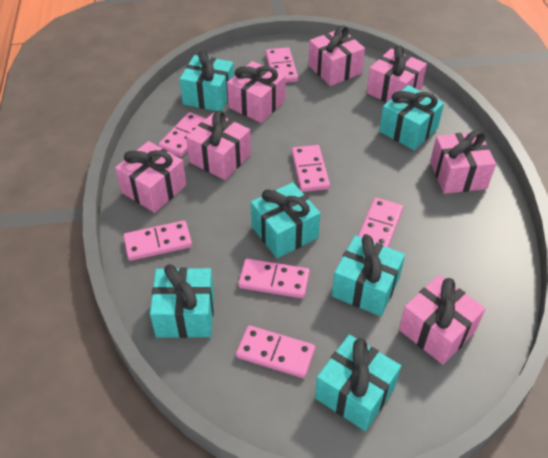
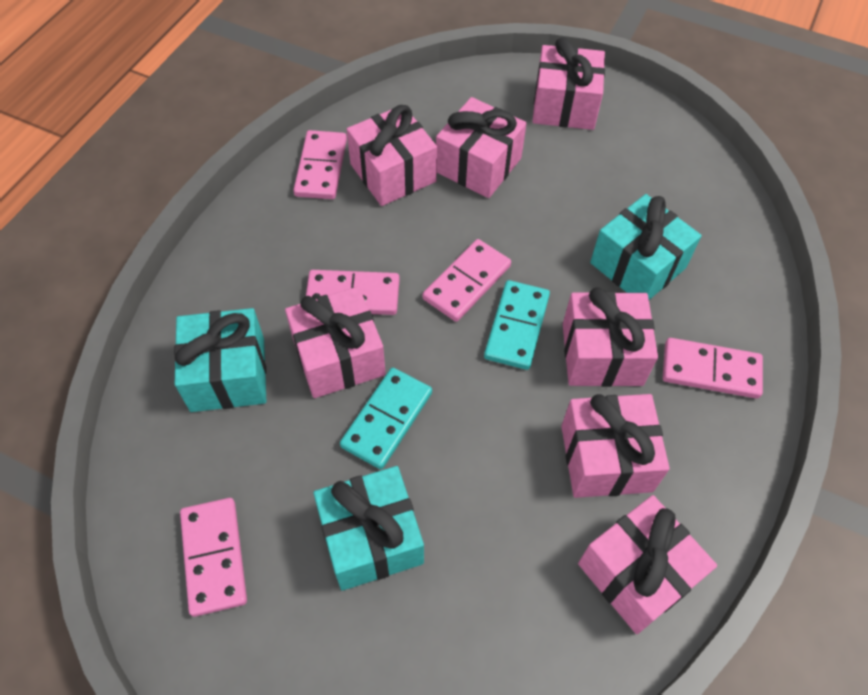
pink domino: [123,220,192,261] [159,112,207,157] [236,325,315,378] [238,259,310,298] [266,47,298,83] [291,145,330,192] [358,197,403,248] = 7 -> [180,498,247,617] [293,130,347,199] [306,270,400,315] [423,239,511,322] [663,338,763,399] = 5
turquoise domino: none = 0 -> [340,368,432,469] [484,280,550,370] = 2
turquoise gift: [150,264,214,338] [179,50,234,111] [251,182,321,258] [315,334,401,431] [332,235,405,316] [379,85,444,150] = 6 -> [174,308,266,412] [313,466,424,591] [590,194,702,300] = 3

